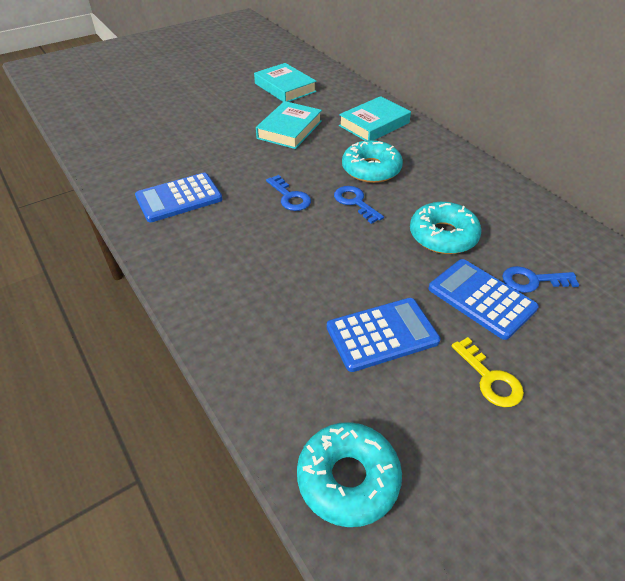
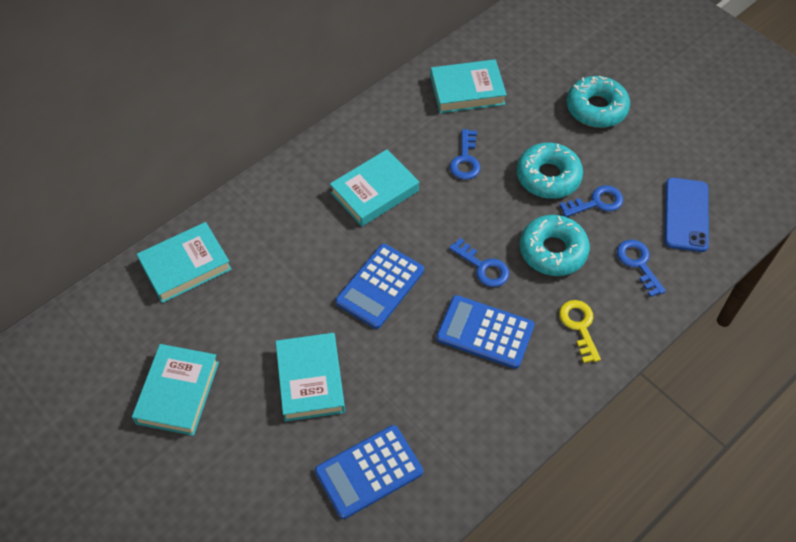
blue key: [266,175,311,211] [334,186,384,224] [502,266,579,293] = 3 -> [449,238,509,287] [450,129,480,180] [559,185,623,217] [617,240,666,297] = 4
blue phone: none = 0 -> [664,178,709,252] = 1
turquoise book: [254,63,317,102] [256,101,322,149] [339,96,411,141] = 3 -> [132,344,219,436] [137,222,232,303] [276,333,345,421] [330,149,419,227] [430,59,507,113] = 5

